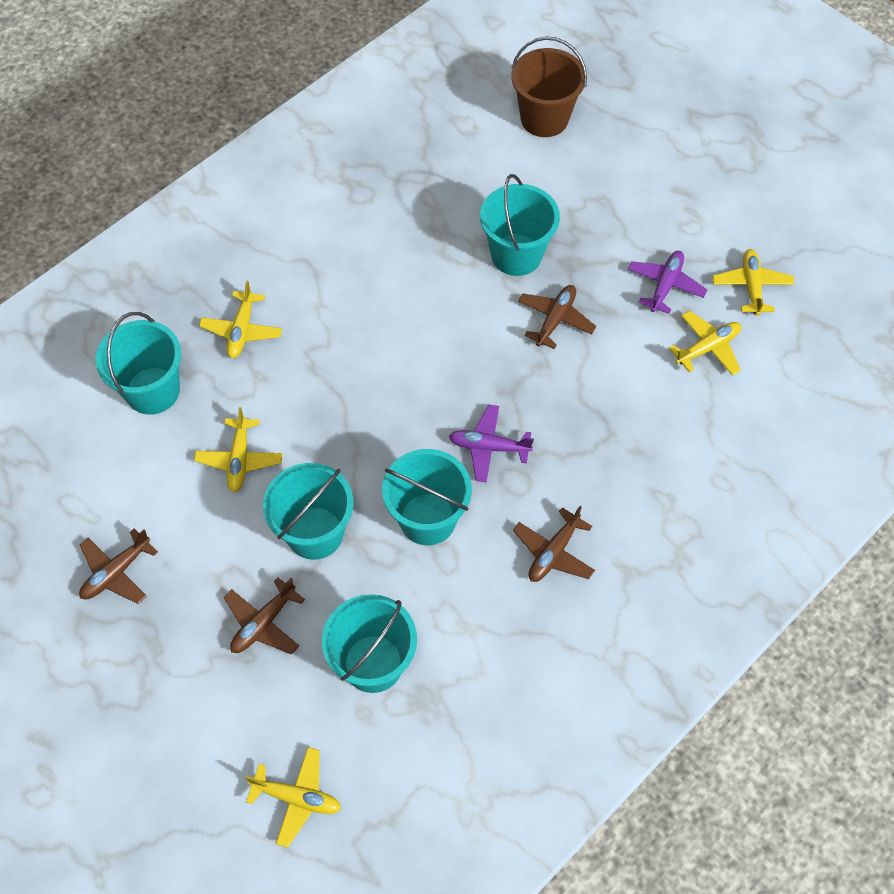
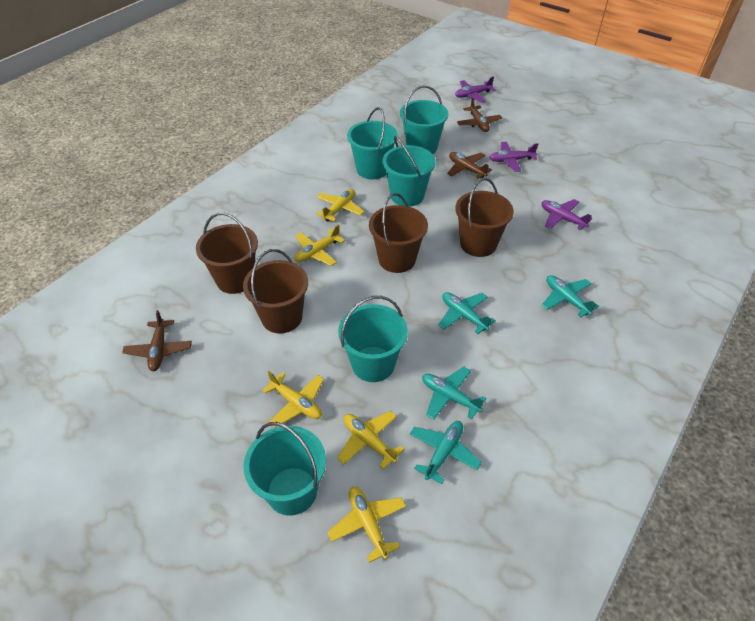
brown bucket: [511,36,587,137] = 1 -> [196,212,258,294] [243,249,308,334] [369,193,428,273] [455,178,514,257] = 4
brown plane: [79,529,158,604] [224,577,305,655] [513,506,595,582] [518,285,596,349] = 4 -> [122,310,192,371] [447,152,492,179] [457,97,502,132] = 3
purple plane: [449,405,534,483] [628,251,707,314] = 2 -> [455,76,495,103] [489,142,538,172] [541,199,592,230] = 3
turquoise plane: none = 0 -> [410,421,482,484] [422,367,486,420] [438,292,495,334] [542,275,599,318] = 4

